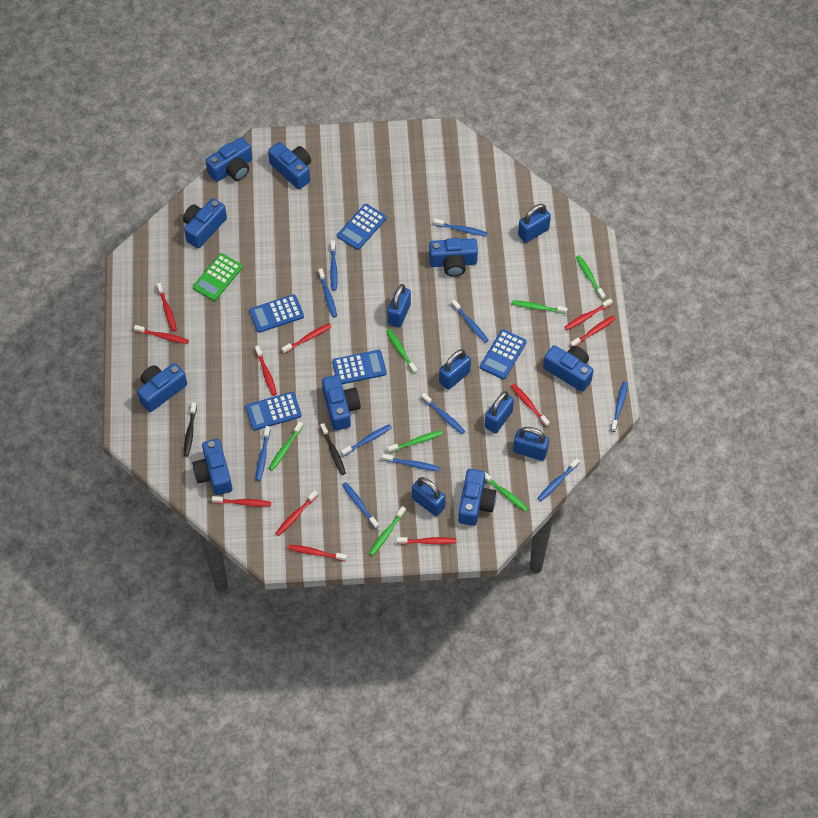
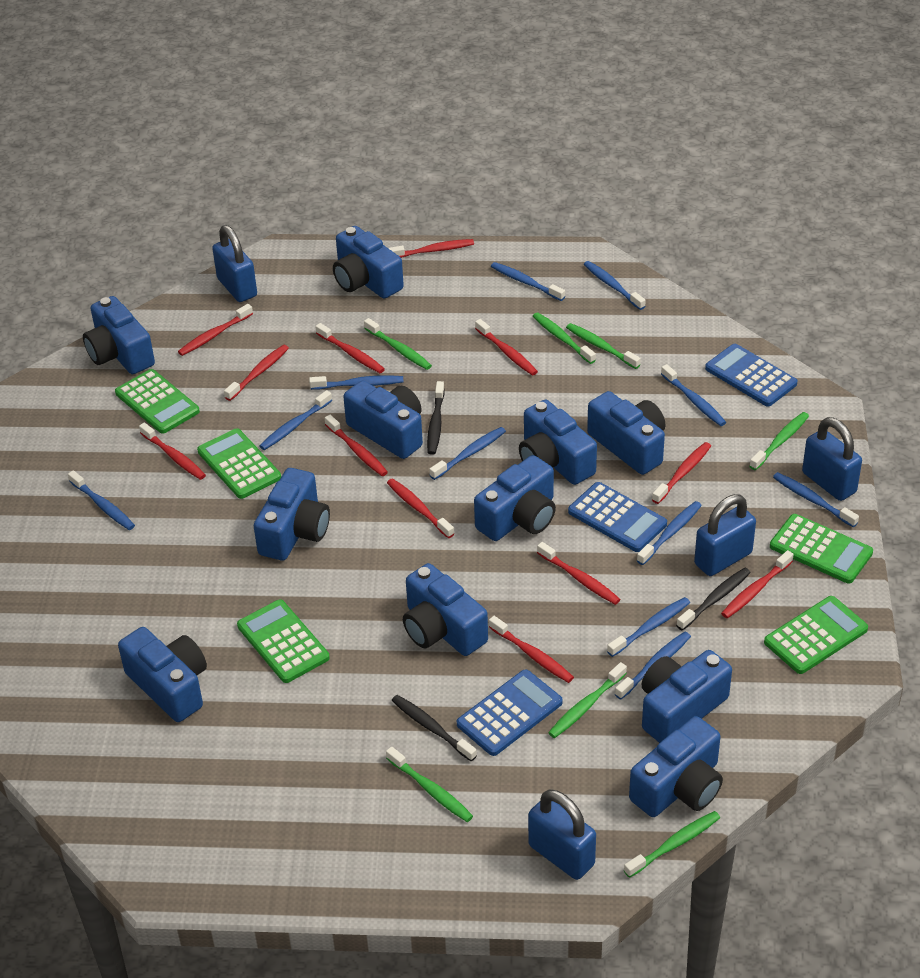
black toothbrush: [184,402,197,457] [320,423,346,475] = 2 -> [392,695,477,761] [427,381,445,455] [676,568,751,631] = 3
blue calculator: [245,392,301,431] [249,294,304,333] [332,350,387,384] [337,204,386,250] [480,329,527,379] = 5 -> [457,669,563,756] [568,482,667,552] [705,344,798,407] = 3
blue camera: [137,363,187,412] [183,198,227,248] [192,439,232,495] [206,137,252,182] [268,142,311,190] [322,375,361,431] [429,238,478,277] [458,469,496,526] [543,345,594,392] = 9 -> [83,296,155,374] [118,627,207,722] [254,468,330,561] [333,226,404,299] [343,381,423,459] [403,563,488,656] [474,455,556,541] [519,400,597,485] [587,391,665,475] [629,716,723,817] [641,650,732,743] = 11
blue padlock: [388,284,411,328] [412,477,446,516] [439,349,471,390] [485,391,514,433] [513,427,549,461] [518,204,551,243] = 6 -> [212,225,257,302] [528,789,596,880] [694,494,756,576] [802,417,862,501] = 4
green calculator: [193,253,243,301] = 1 -> [115,369,200,434] [197,428,281,499] [237,599,330,683] [764,596,868,674] [770,514,873,584] = 5
red toothbrush: [134,325,189,344] [157,283,177,332] [212,496,271,507] [255,345,277,396] [276,490,318,536] [282,323,332,354] [288,544,347,561] [397,537,456,544] [511,384,550,427] [565,299,613,330] [570,316,616,347] = 11 -> [139,422,206,480] [178,304,253,356] [224,345,289,401] [315,323,385,373] [325,415,388,476] [387,478,454,538] [388,239,474,258] [475,319,538,376] [489,616,574,683] [537,542,620,605] [652,442,711,504] [721,550,794,619] = 12

